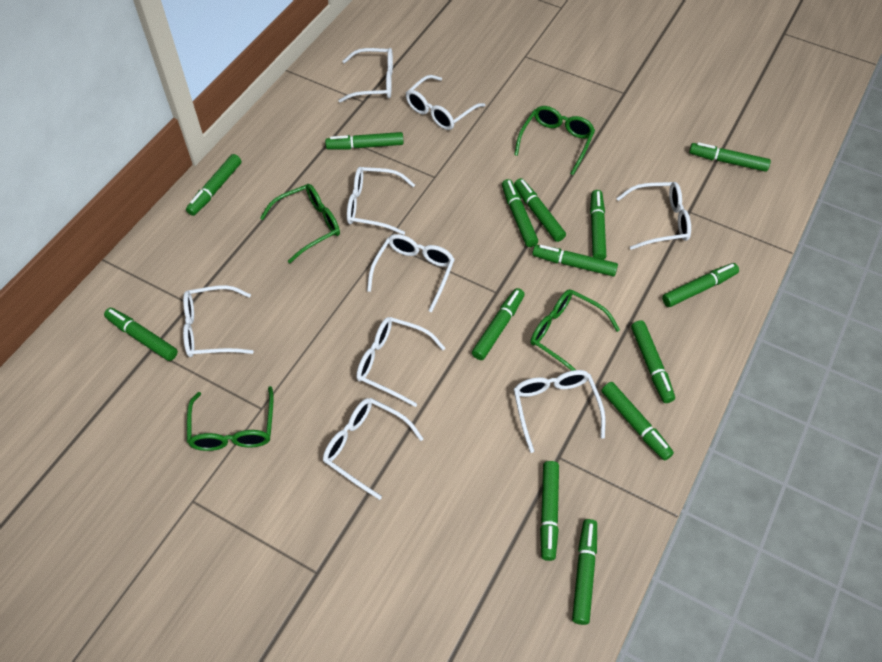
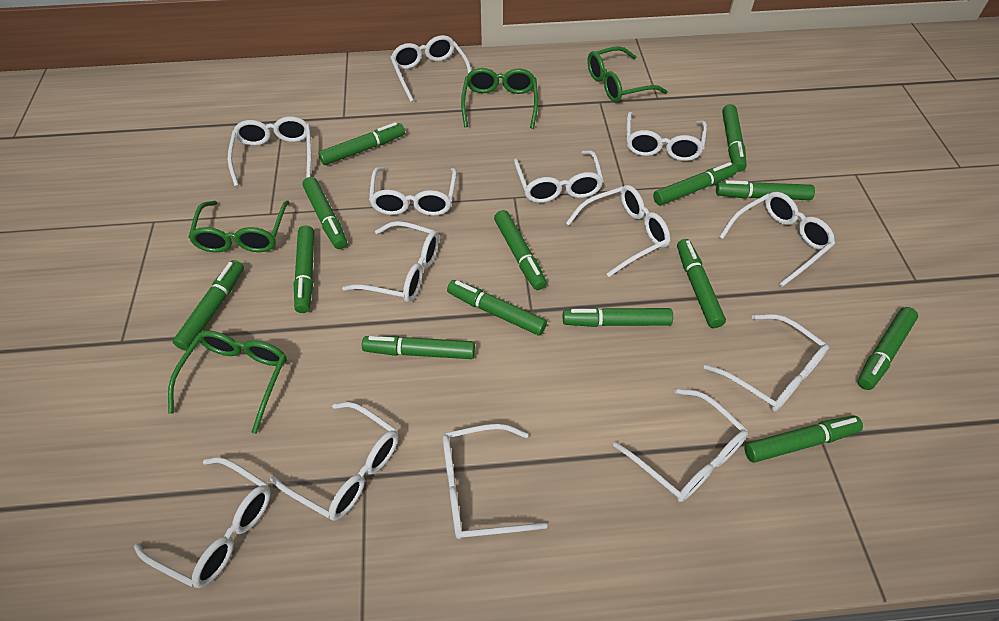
white glasses: [183,285,254,357] [323,398,423,500] [338,48,393,103] [347,167,415,235] [356,317,445,407] [367,234,455,312] [406,75,485,130] [513,370,605,453] [616,182,691,250] = 9 -> [134,457,271,588] [227,116,311,186] [270,402,398,521] [342,221,439,302] [369,167,457,216] [390,35,471,102] [443,424,547,539] [514,150,604,203] [566,185,670,277] [613,389,748,502] [626,112,707,161] [704,314,829,412] [719,192,835,287] = 13

